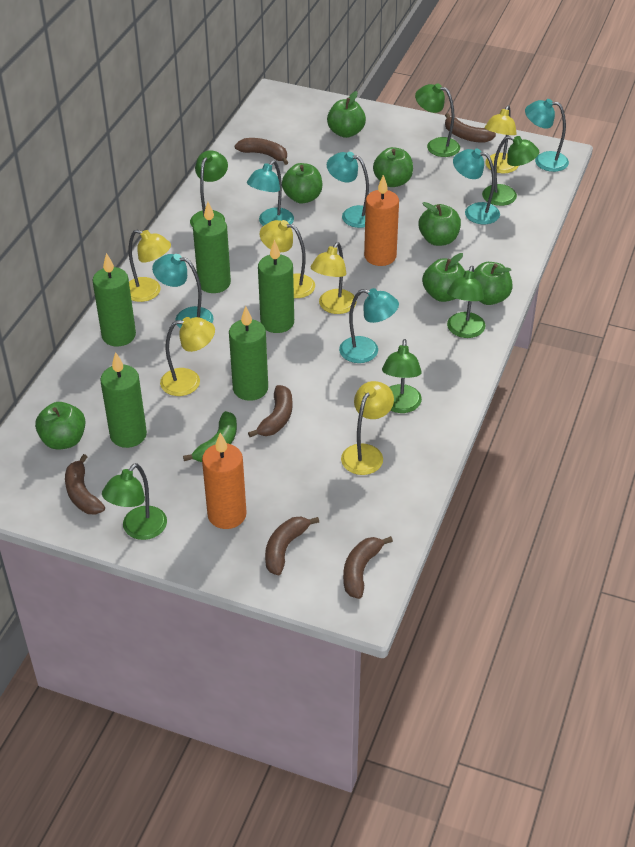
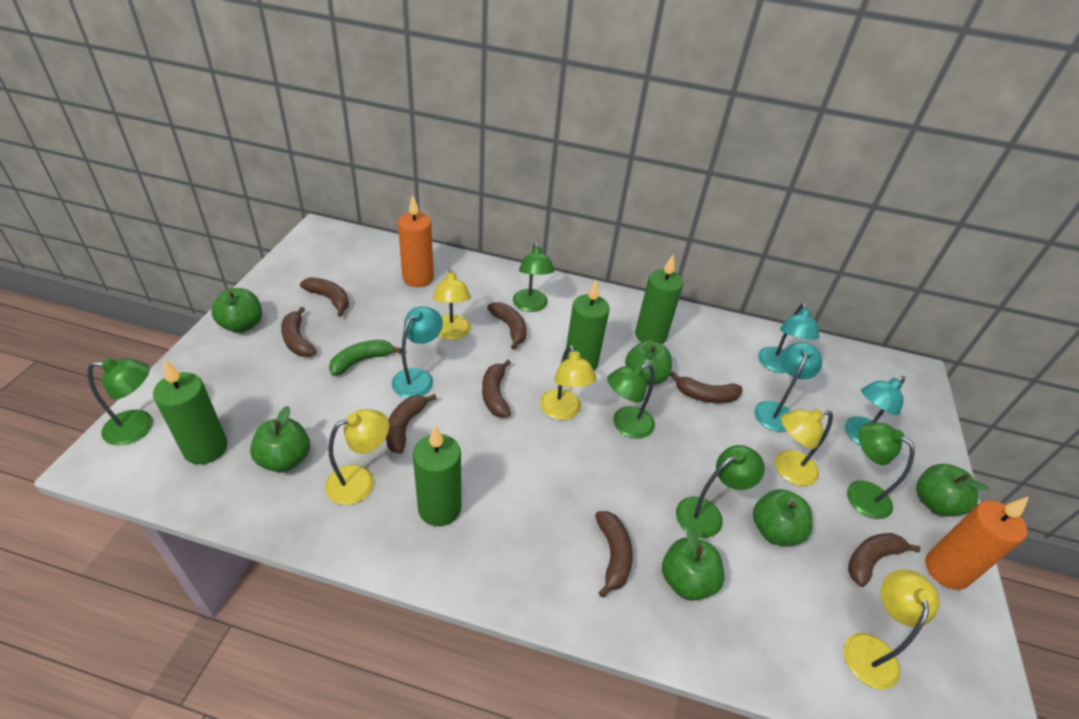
brown banana: [65,454,105,515] [235,138,289,165] [248,385,293,437] [265,517,319,575] [343,536,393,599] [445,113,496,143] = 6 -> [281,307,317,357] [300,277,349,317] [386,394,437,454] [482,360,511,417] [487,302,527,350] [595,511,633,598] [670,372,742,403] [848,533,921,587] = 8
green apple: [35,402,85,450] [282,163,322,204] [327,91,366,138] [373,147,413,187] [419,202,461,246] [422,253,465,302] [474,262,513,305] = 7 -> [211,288,262,333] [250,406,310,473] [625,340,672,385] [662,526,725,601] [753,489,812,546] [916,464,989,516] = 6
green candle: [92,253,136,346] [100,352,147,448] [193,202,231,293] [229,306,268,401] [258,240,294,333] = 5 -> [153,360,228,465] [413,425,461,526] [566,280,610,370] [635,254,683,344] = 4
green lamp: [102,463,167,540] [190,150,228,227] [382,339,422,413] [415,83,460,157] [447,266,486,338] [482,136,539,206] = 6 -> [87,358,153,446] [513,242,554,312] [607,363,655,439] [676,445,765,538] [847,422,915,519] = 5
turquoise lamp: [152,254,213,328] [247,160,294,226] [327,152,369,228] [339,288,399,363] [453,149,500,224] [525,99,569,172] = 6 -> [392,306,443,398] [754,342,822,432] [758,303,819,373] [845,376,905,445] = 4
yellow lamp: [129,230,171,302] [160,317,215,396] [260,220,315,298] [310,242,357,314] [341,381,394,475] [485,105,518,173] = 6 -> [325,409,389,505] [433,267,471,340] [540,345,597,420] [775,409,833,486] [844,569,940,689] = 5

